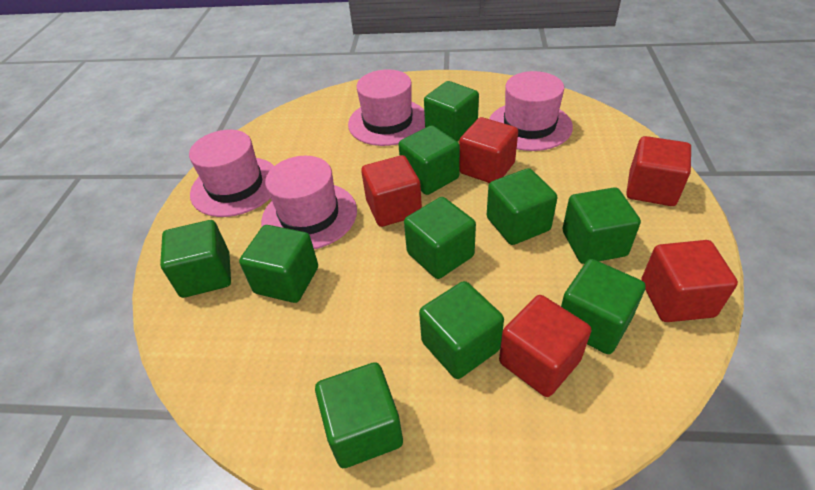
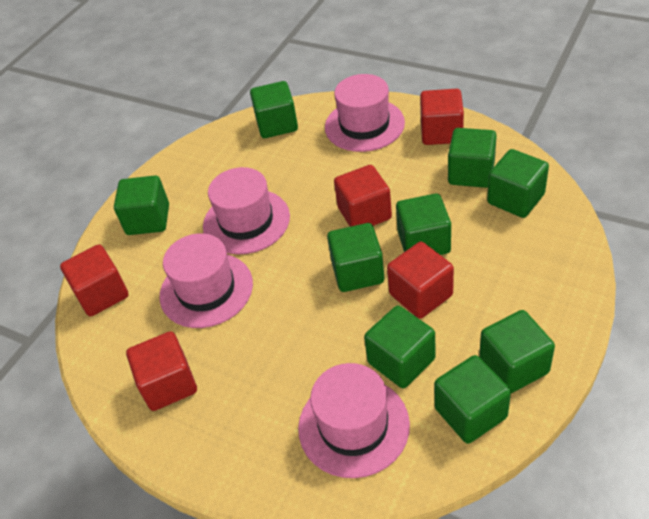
green cube: [160,220,231,298] [239,225,318,303] [315,362,403,468] [398,125,460,195] [404,197,476,279] [419,281,504,379] [424,81,479,142] [487,168,557,245] [561,259,646,354] [562,187,641,264] = 10 -> [114,176,169,235] [250,81,298,138] [327,223,384,292] [364,306,436,388] [396,193,451,255] [434,355,511,444] [448,128,497,188] [479,310,555,393] [487,149,549,218] = 9

